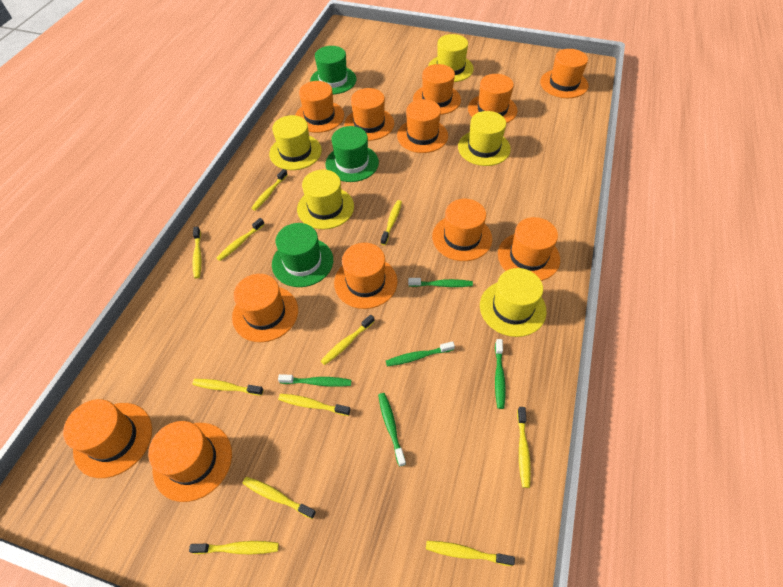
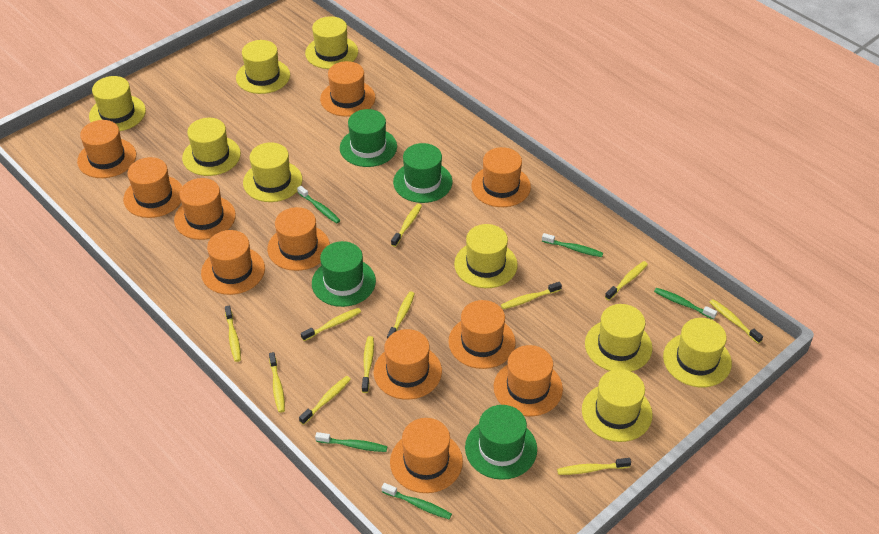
green hat: [272,223,333,287] [310,46,356,94] [326,126,379,182] = 3 -> [312,241,376,307] [340,109,397,167] [393,143,452,203] [465,405,537,480] = 4
orange hat: [63,399,152,478] [148,421,232,502] [232,274,298,342] [295,81,344,133] [334,243,397,309] [344,88,394,141] [397,99,448,153] [413,64,461,115] [432,199,492,261] [468,74,517,123] [498,217,560,281] [540,49,588,98] = 12 -> [77,120,136,178] [123,157,182,218] [174,178,236,240] [201,230,265,295] [267,207,330,271] [320,61,375,117] [374,329,442,400] [390,418,463,493] [448,300,516,369] [471,147,531,207] [494,345,563,416] = 11
yellow hat: [269,115,322,170] [297,170,354,229] [428,34,474,82] [458,111,511,166] [480,268,547,337] = 5 -> [89,76,146,131] [182,118,241,176] [236,40,290,94] [243,142,303,202] [305,16,358,69] [454,224,518,288] [582,369,653,442] [585,304,653,372] [663,318,732,387] = 9

